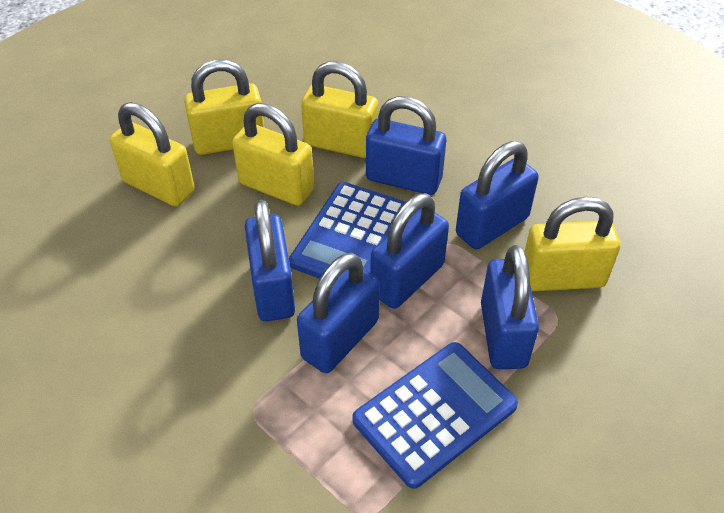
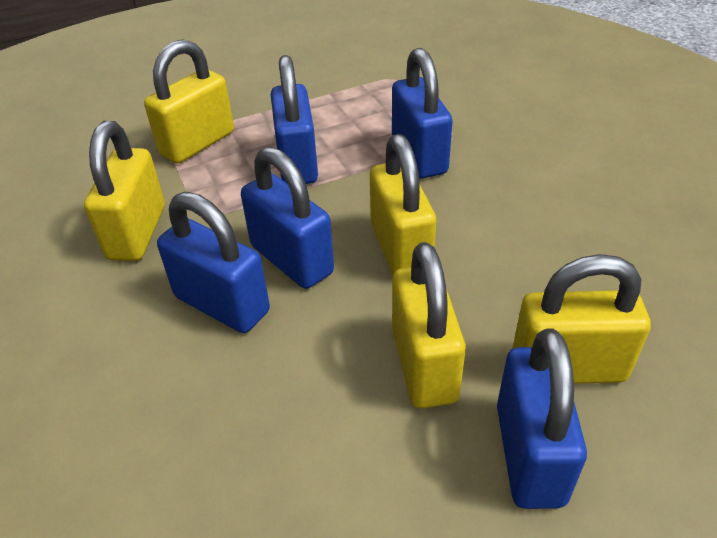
blue calculator: [289,182,406,279] [352,342,518,489] = 2 -> none = 0
blue padlock: [245,200,295,321] [297,253,380,373] [366,96,446,195] [370,193,449,309] [456,141,539,249] [481,245,539,369] = 6 -> [157,192,270,333] [241,147,334,289] [271,55,318,184] [392,48,453,178] [497,328,587,509] = 5

